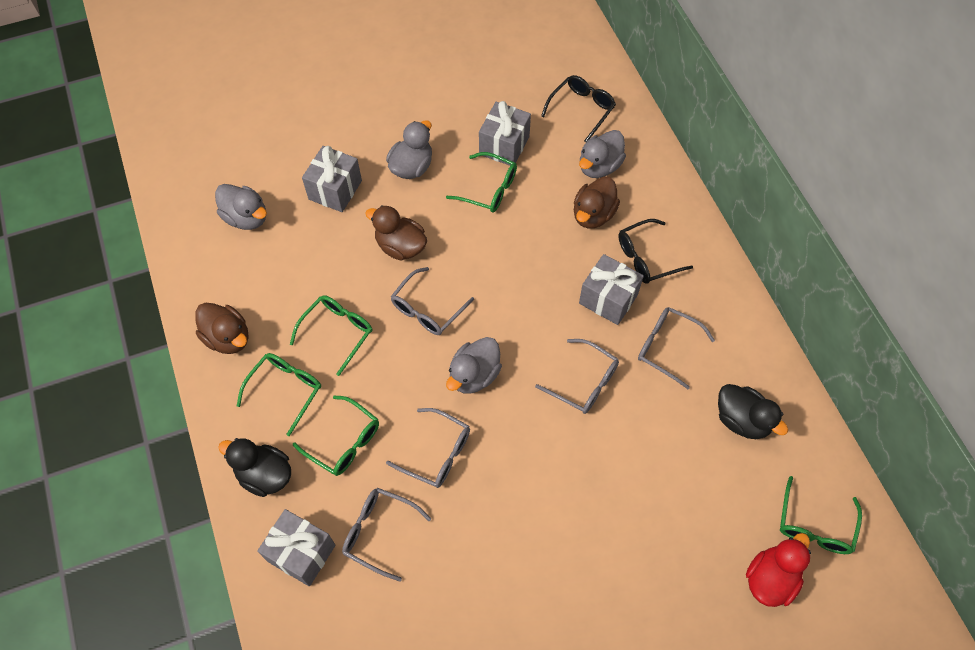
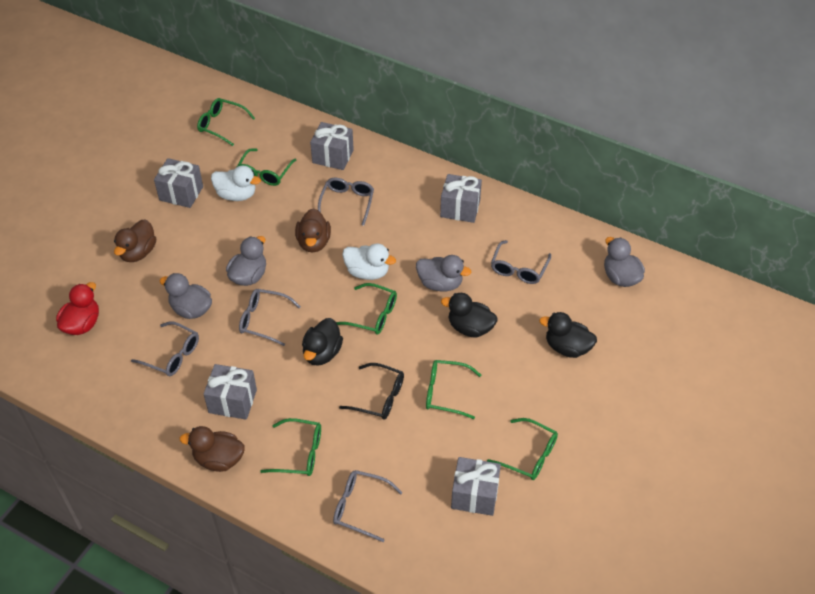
black duck: [218,438,291,497] [718,384,788,439] = 2 -> [302,318,343,366] [441,293,498,337] [539,312,597,358] = 3
black glasses: [541,75,616,142] [619,219,693,284] = 2 -> [339,363,404,420] = 1
green glasses: [237,353,321,436] [290,295,372,376] [293,395,379,476] [446,152,517,213] [780,476,862,554] = 5 -> [197,98,255,146] [237,148,296,186] [260,418,321,476] [336,283,397,335] [426,360,481,419] [487,418,558,480] = 6
grey gift: [257,509,336,586] [302,146,362,212] [479,101,531,166] [579,254,644,325] = 4 -> [154,158,203,208] [204,364,257,420] [310,122,354,170] [440,174,482,223] [451,457,501,516] = 5
white duck: none = 0 -> [211,165,261,201] [342,243,396,280] = 2

